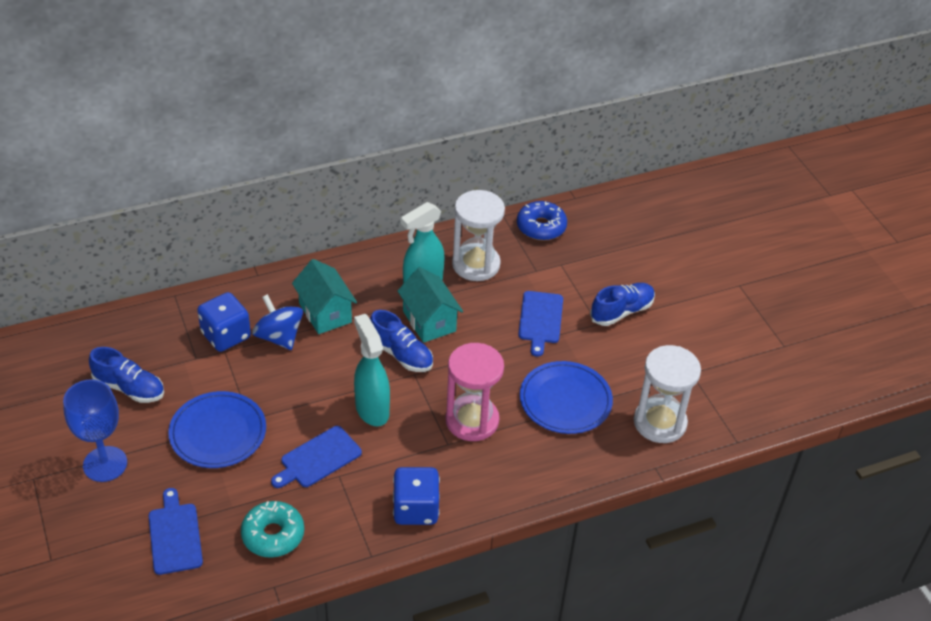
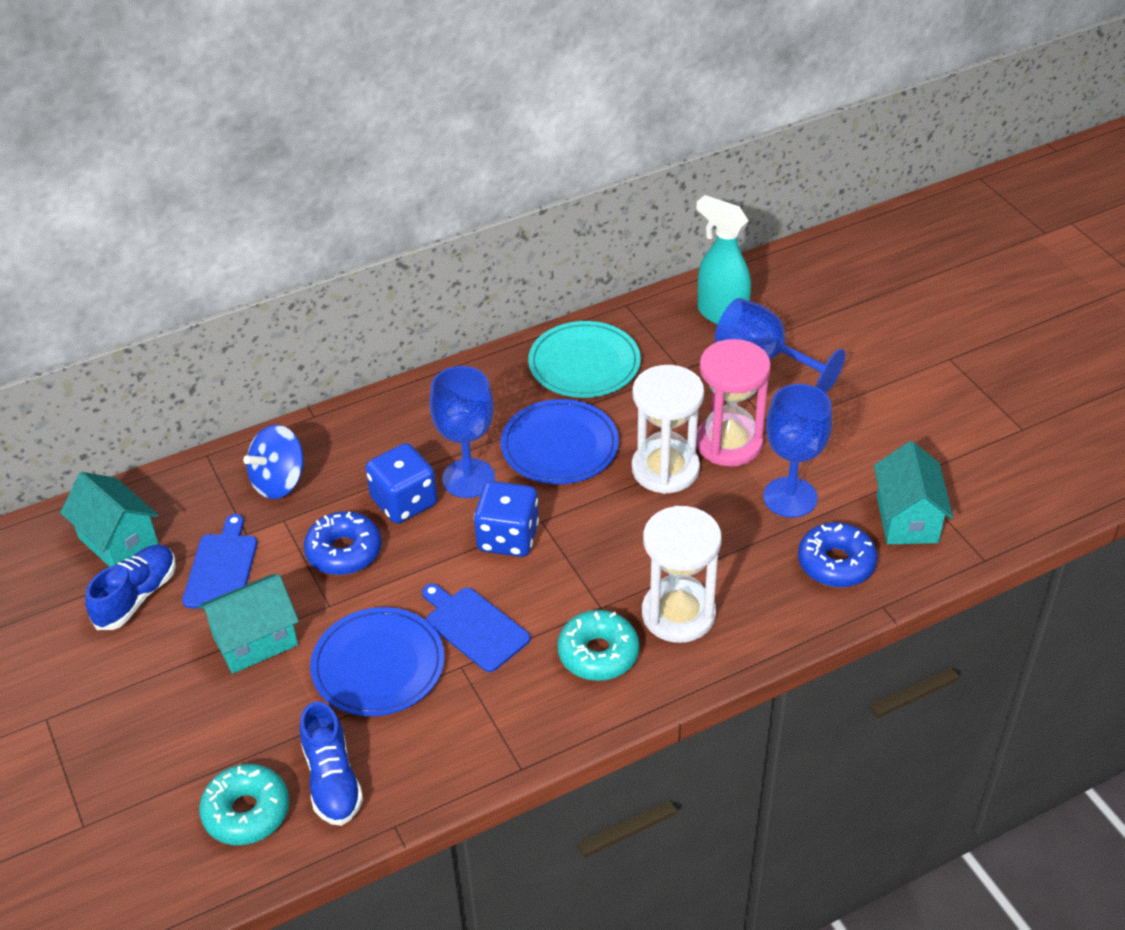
blue cutting board: [149,488,203,575] [271,426,362,488] [518,291,563,357] = 3 -> [182,514,257,609] [422,583,530,672] = 2
blue donut: [517,201,567,241] = 1 -> [304,511,381,575] [798,522,877,587] = 2
blue goblet: [63,379,127,482] = 1 -> [430,366,495,498] [715,298,845,394] [763,384,832,518] = 3
blue shoe: [89,347,164,403] [370,310,433,372] [590,283,655,326] = 3 -> [85,545,176,630] [300,701,363,826] = 2
turquoise donut: [241,501,304,558] = 1 -> [199,764,289,845] [557,610,640,681] = 2
turquoise house: [292,259,357,334] [397,267,463,343] = 2 -> [60,472,159,567] [198,574,299,674] [874,441,953,545] = 3
turquoise plate: none = 0 -> [528,321,641,398] = 1
turquoise spray bottle: [354,314,390,426] [400,202,445,284] = 2 -> [696,195,751,325] = 1

